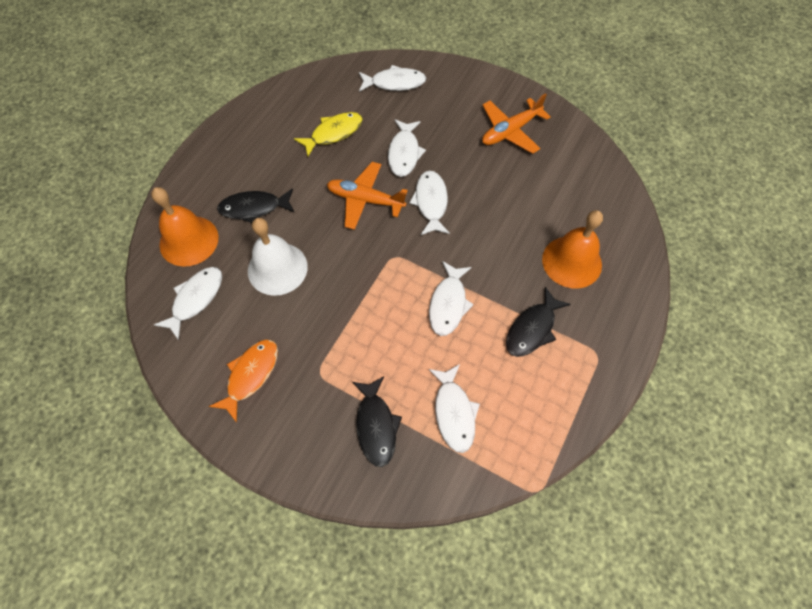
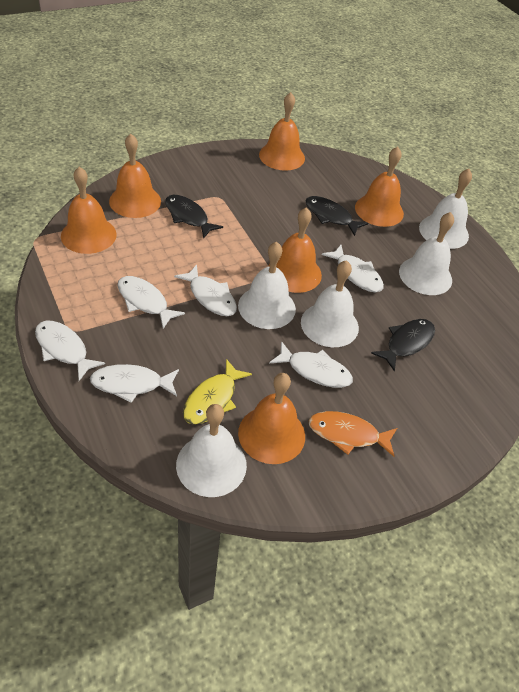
orange bell: [151,187,219,267] [542,210,603,289] = 2 -> [61,167,117,254] [109,134,161,218] [238,373,305,464] [259,92,305,171] [268,207,322,293] [355,147,404,227] = 6
orange plane: [327,162,408,230] [482,93,551,154] = 2 -> none = 0
white bell: [248,218,308,296] = 1 -> [176,404,247,497] [238,242,296,329] [301,260,359,347] [399,212,454,295] [419,169,472,249] = 5

